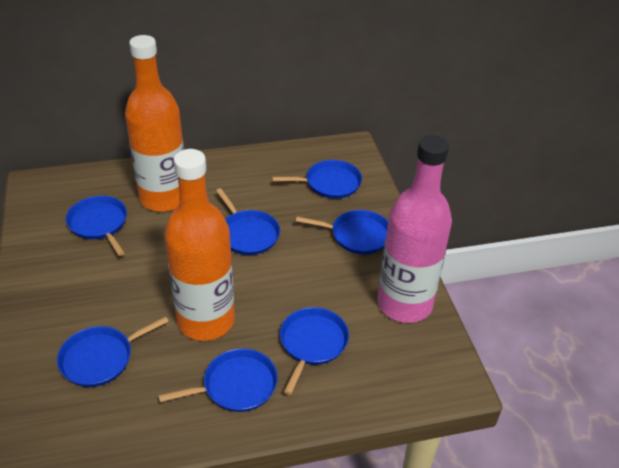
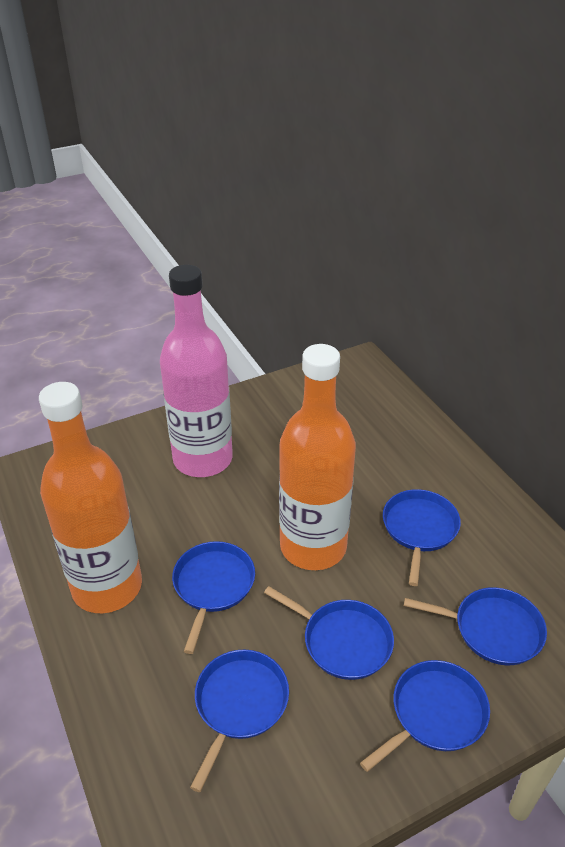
blue pan: [57,316,169,387] [66,196,127,256] [158,348,278,412] [216,188,280,255] [272,160,362,199] [280,307,349,395] [296,210,388,254] = 7 -> [172,541,255,654] [190,649,289,792] [264,586,394,680] [360,660,490,772] [383,489,461,586] [404,587,547,665] = 6

